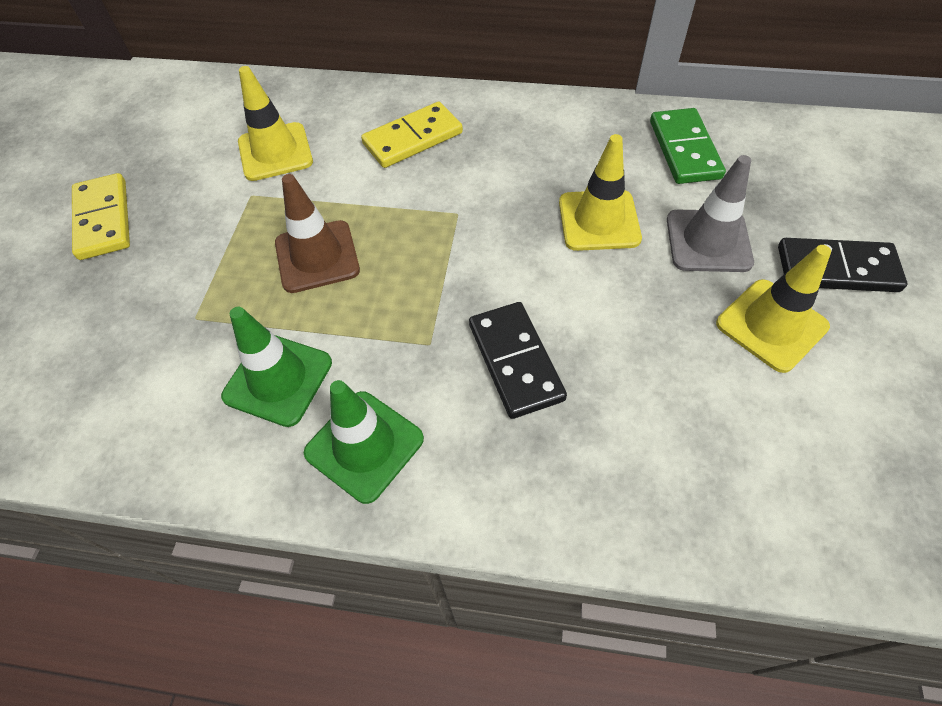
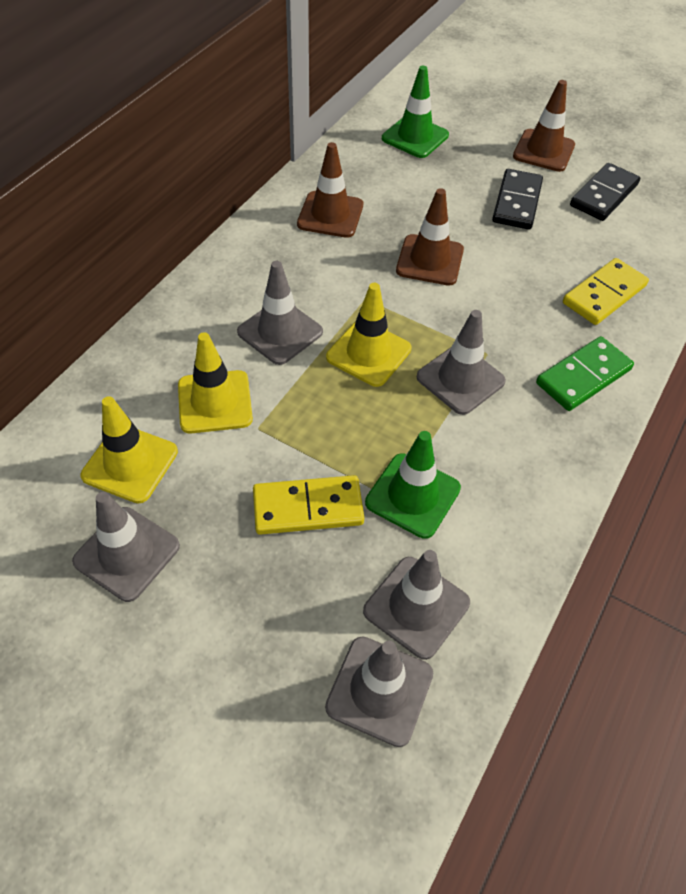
brown traffic cone: [275,174,360,293] = 1 -> [297,142,363,238] [396,188,464,286] [513,80,575,172] = 3
grey traffic cone: [667,155,754,272] = 1 -> [72,492,180,602] [237,261,323,365] [325,636,433,747] [363,550,470,660] [417,310,506,415] = 5

